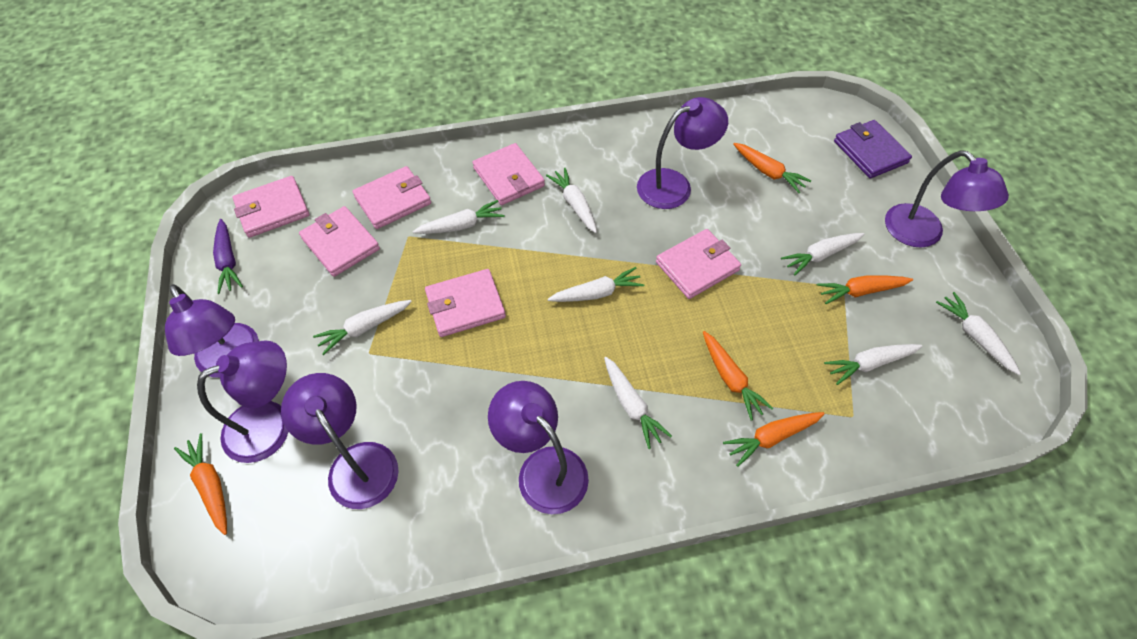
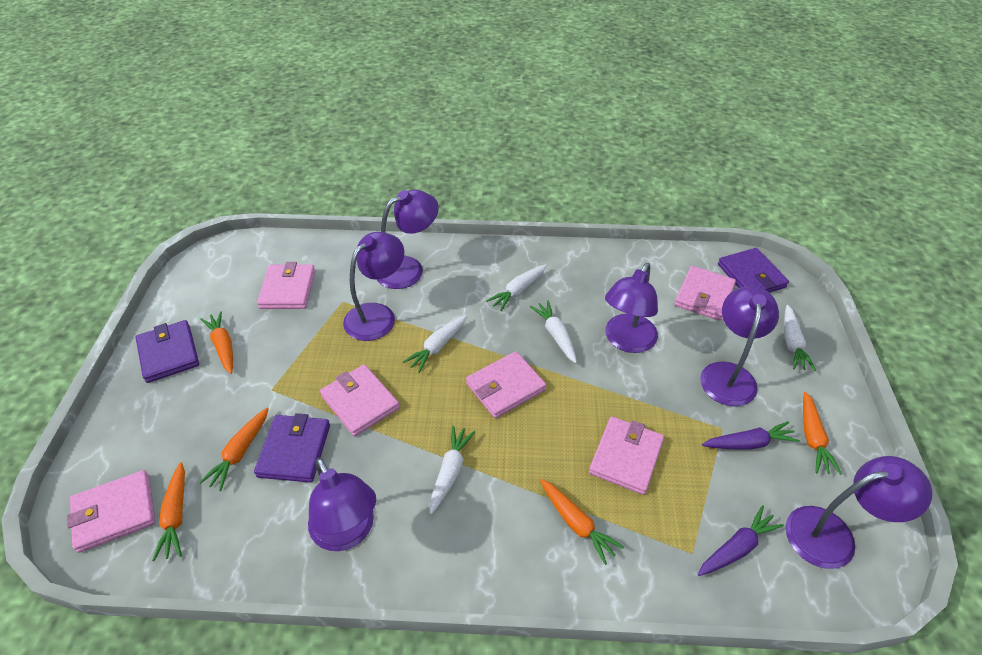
purple carrot: [213,219,243,294] = 1 -> [698,505,784,576] [702,421,800,450] = 2
purple wallet: [834,120,912,178] = 1 -> [136,320,199,383] [254,413,330,483] [718,248,789,293] = 3
white carrot: [313,300,412,355] [413,200,505,234] [546,168,597,233] [548,267,644,302] [604,356,672,449] [781,233,864,276] [824,344,922,385] [936,292,1021,375] = 8 -> [403,315,467,373] [429,425,476,515] [486,264,547,311] [530,300,577,363] [784,305,816,371] = 5

